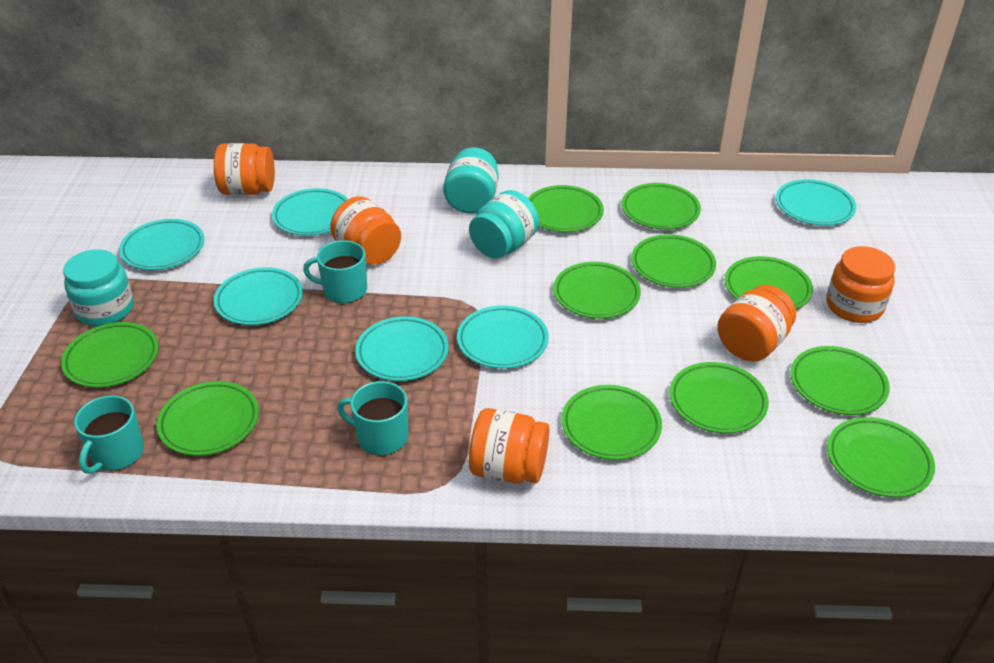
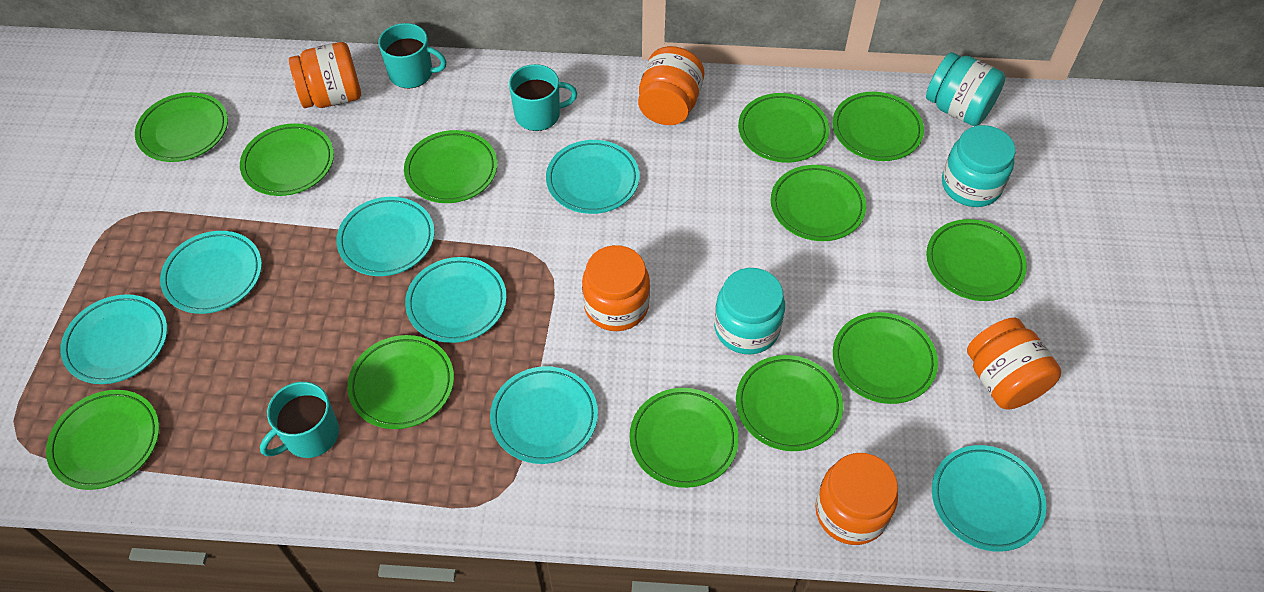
green plate: [61,322,159,388] [157,381,259,456] [528,185,604,232] [553,262,641,319] [561,385,662,460] [622,183,701,230] [631,234,716,288] [670,362,769,433] [725,256,813,309] [790,346,890,415] [827,417,935,498] = 11 -> [46,390,159,490] [135,92,228,162] [240,123,334,196] [347,335,454,429] [404,130,497,203] [630,388,739,488] [736,355,843,451] [738,93,829,163] [771,165,866,241] [833,92,924,161] [833,312,938,404] [926,219,1027,301] = 12
turquoise plate: [119,219,204,270] [214,267,303,325] [272,188,348,236] [355,316,449,381] [457,306,549,369] [776,179,856,226] = 6 -> [60,294,167,384] [160,231,262,314] [336,197,434,276] [405,257,507,343] [490,366,598,464] [546,140,640,214] [932,445,1046,552] = 7

